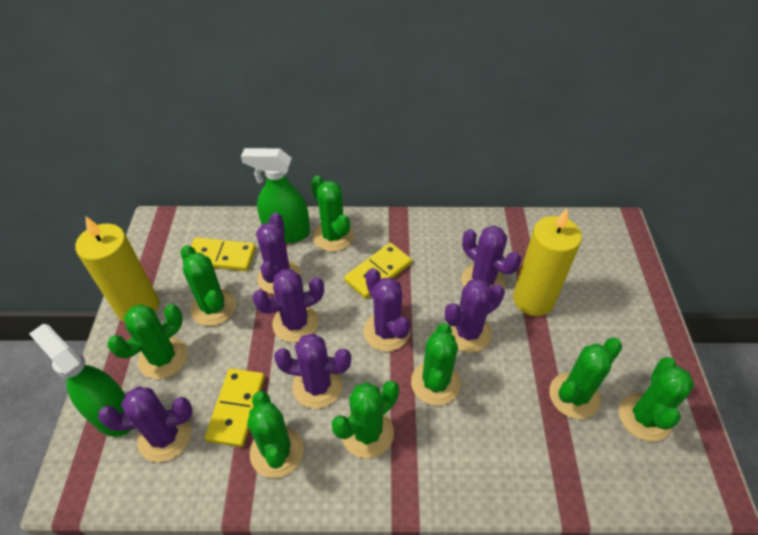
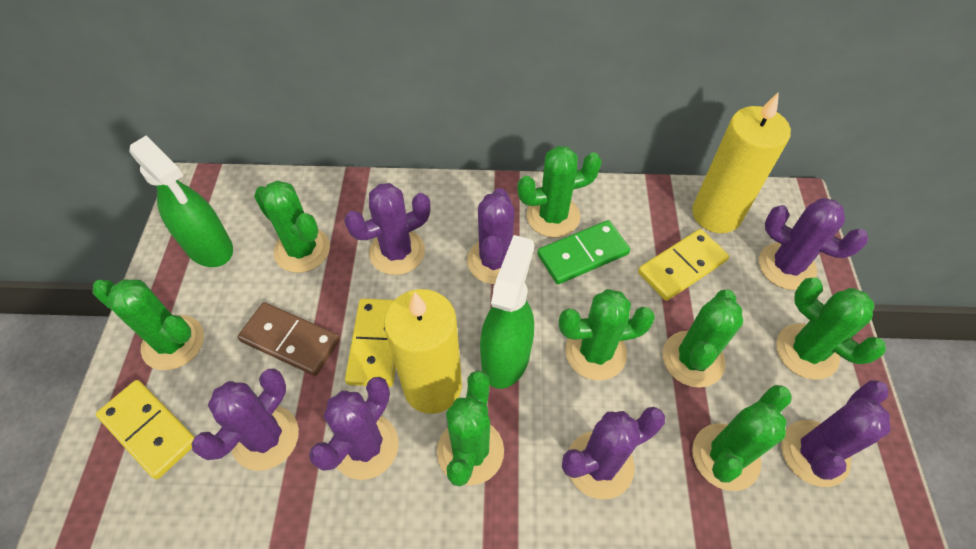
brown domino: none = 0 -> [238,302,340,376] = 1
green domino: none = 0 -> [537,220,630,284] = 1

